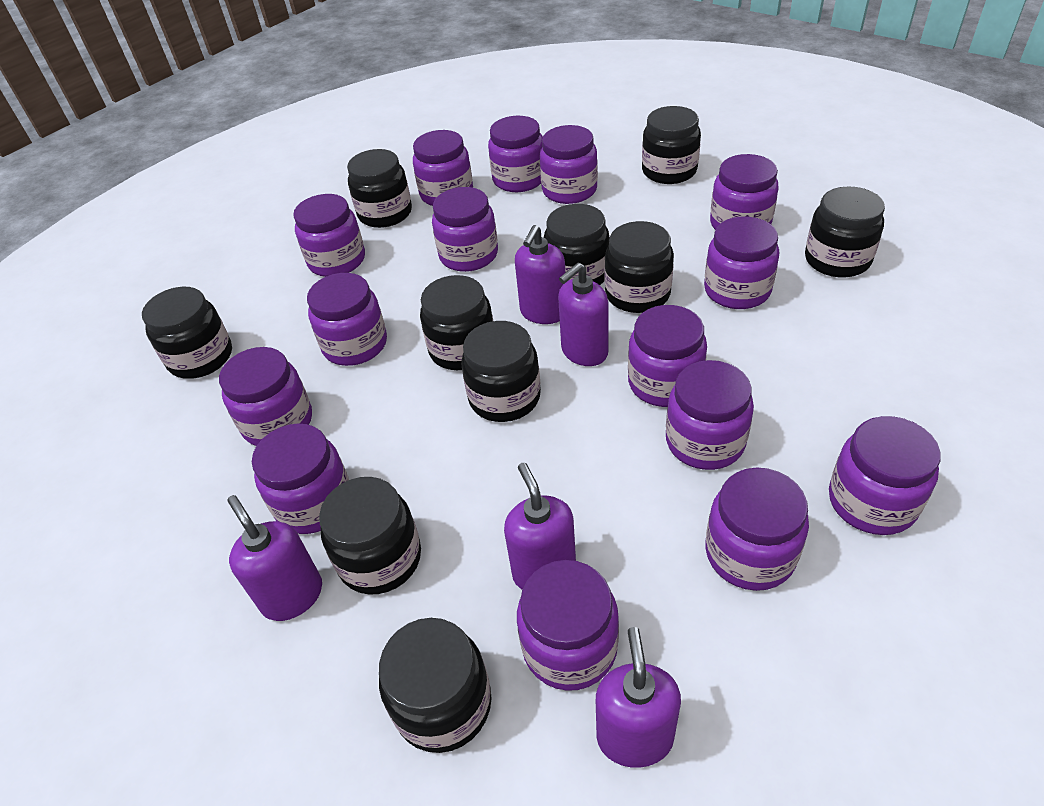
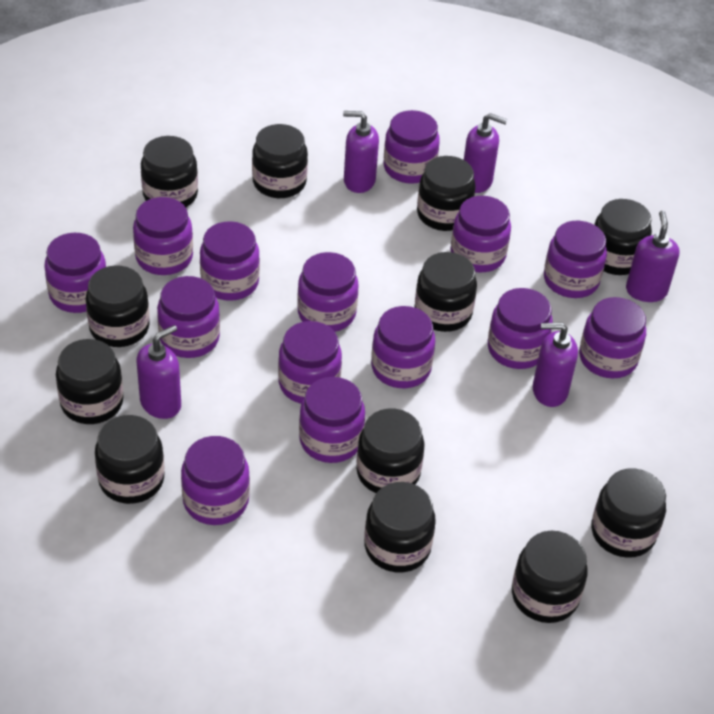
black jar: [142,287,232,379] [319,477,421,595] [347,149,412,228] [379,618,492,753] [420,275,493,370] [461,321,541,422] [544,204,609,285] [604,221,674,313] [642,106,701,184] [805,186,885,277] = 10 -> [56,339,123,424] [86,265,150,347] [95,415,164,504] [141,136,198,208] [252,124,308,198] [356,409,425,493] [364,482,436,572] [414,252,477,332] [417,156,476,231] [512,531,588,623] [591,469,666,558] [594,199,652,275] = 12
purple jar: [219,347,312,446] [252,423,349,534] [293,194,365,277] [307,273,387,366] [413,130,473,206] [432,187,498,272] [488,116,543,192] [517,560,619,691] [539,125,598,204] [628,305,707,407] [666,360,754,470] [704,216,779,309] [705,467,809,591] [710,154,779,230] [829,416,941,535] = 15 -> [44,233,106,313] [133,197,193,275] [157,276,220,358] [181,436,250,525] [200,221,260,301] [278,321,342,404] [297,252,359,332] [299,377,365,463] [371,306,435,388] [383,110,440,184] [450,196,511,272] [488,288,553,369] [544,221,607,298] [579,297,646,378] = 14

